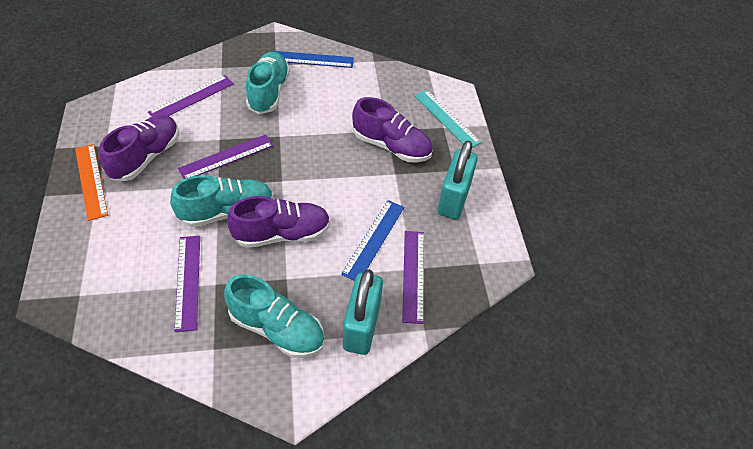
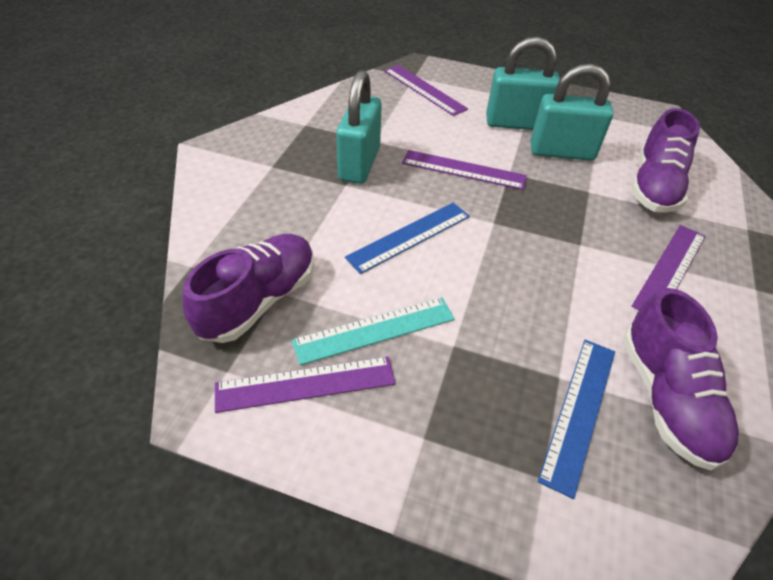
orange ruler: [75,144,108,221] = 1 -> none = 0
turquoise padlock: [343,269,383,355] [438,140,478,220] = 2 -> [336,70,382,184] [486,37,560,130] [530,64,614,161] = 3
turquoise shoe: [170,175,274,227] [224,274,325,358] [246,52,290,114] = 3 -> none = 0

